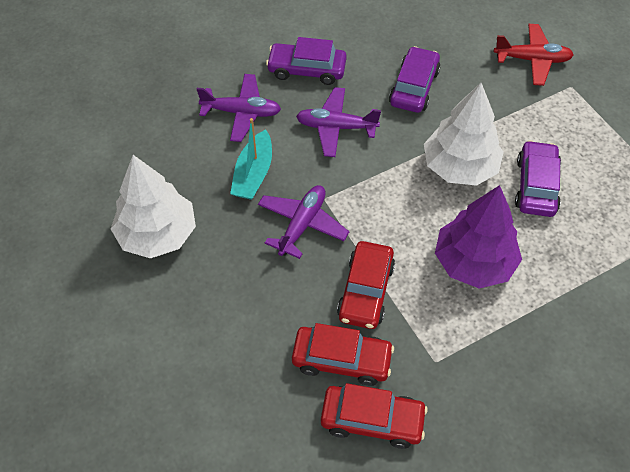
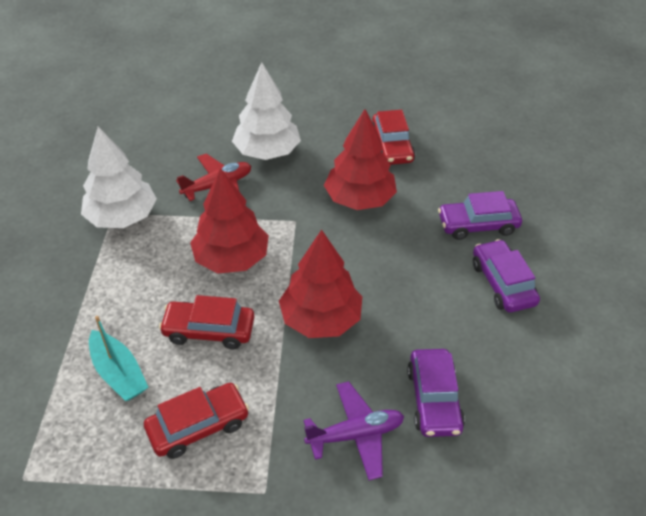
purple plane: [197,74,281,142] [258,185,349,259] [296,87,381,157] = 3 -> [304,381,404,480] = 1
purple tree: [435,185,522,289] = 1 -> none = 0
red tree: none = 0 -> [190,168,269,273] [279,230,362,338] [324,109,397,210] = 3

